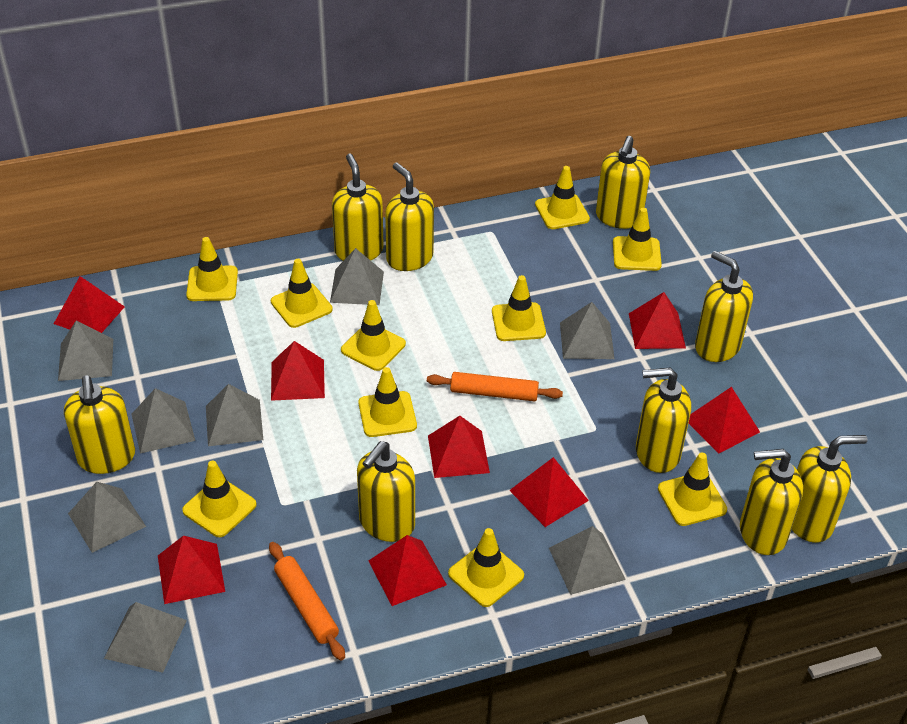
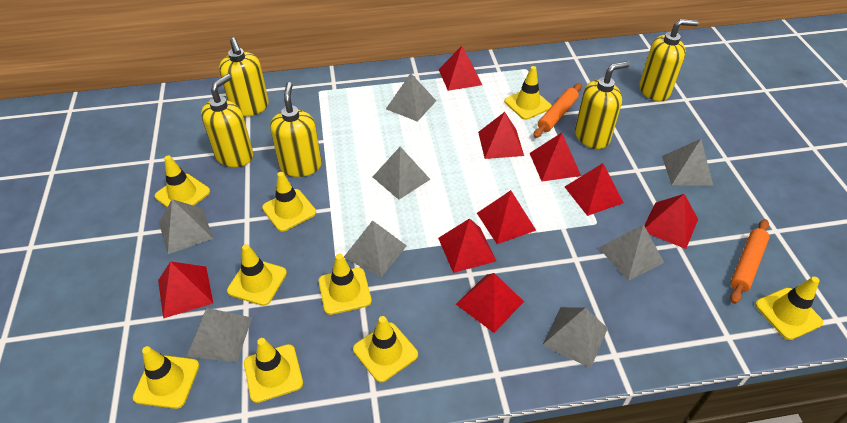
red pyramid: [54,276,125,333] [158,536,225,604] [271,341,325,401] [368,535,447,606] [428,416,490,478] [509,457,589,527] [629,292,686,349] [689,387,760,454] = 8 -> [158,261,213,318] [438,218,496,273] [439,46,482,91] [456,273,524,333] [477,190,536,244] [478,112,524,159] [530,133,581,181] [565,163,624,216] [644,194,698,249] = 9
yellow soap dispenser: [64,375,135,474] [332,154,384,261] [357,441,415,542] [385,162,434,271] [596,136,650,229] [636,368,691,473] [695,251,753,362] [740,449,803,555] [792,435,867,543] = 9 -> [201,74,253,167] [219,38,269,117] [270,82,322,177] [575,61,630,149] [640,19,699,101] = 5
yellow traffic cone: [182,461,257,537] [186,237,238,301] [271,259,332,328] [341,300,406,371] [358,367,417,437] [448,528,524,607] [492,275,546,341] [535,166,590,229] [613,208,662,271] [658,453,727,526] = 10 -> [133,346,199,409] [155,155,210,207] [227,244,287,306] [244,338,303,403] [262,172,316,232] [319,254,372,315] [353,316,418,382] [504,66,552,120] [755,277,823,340] = 9

